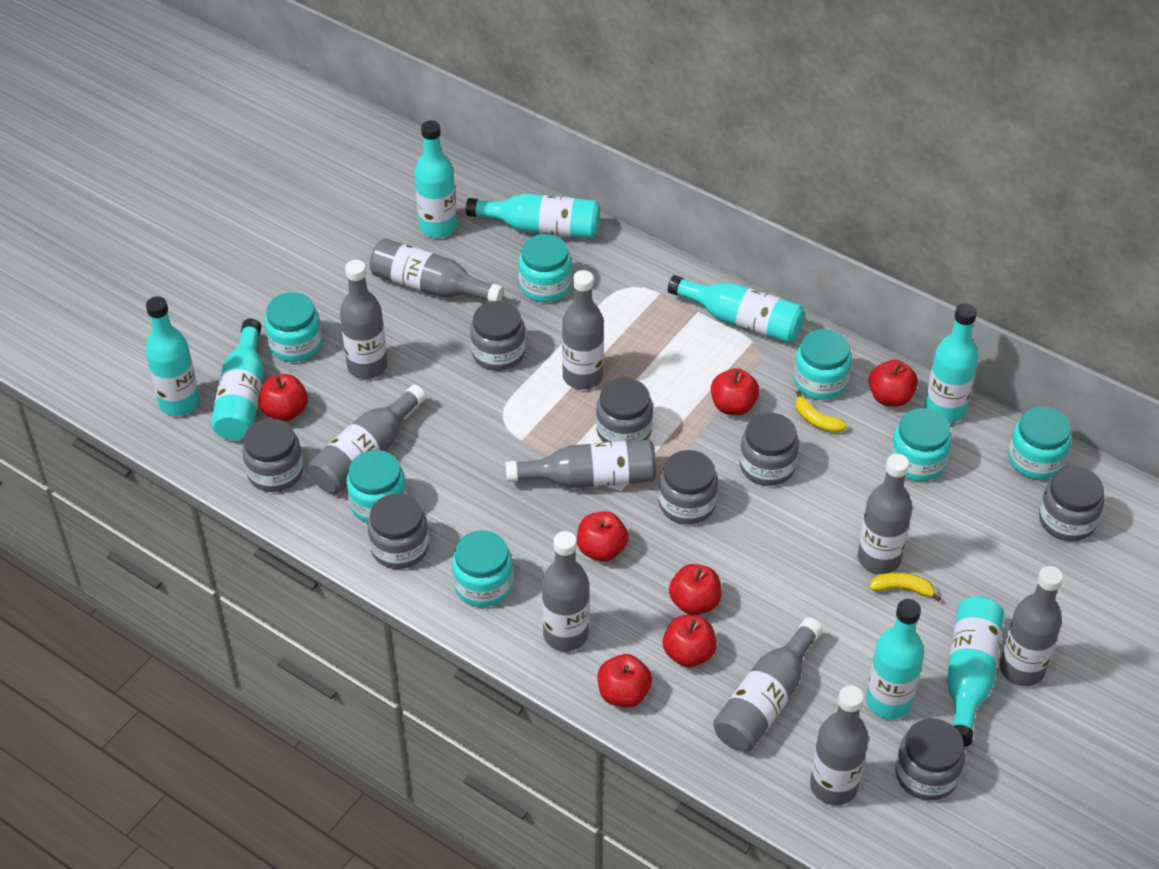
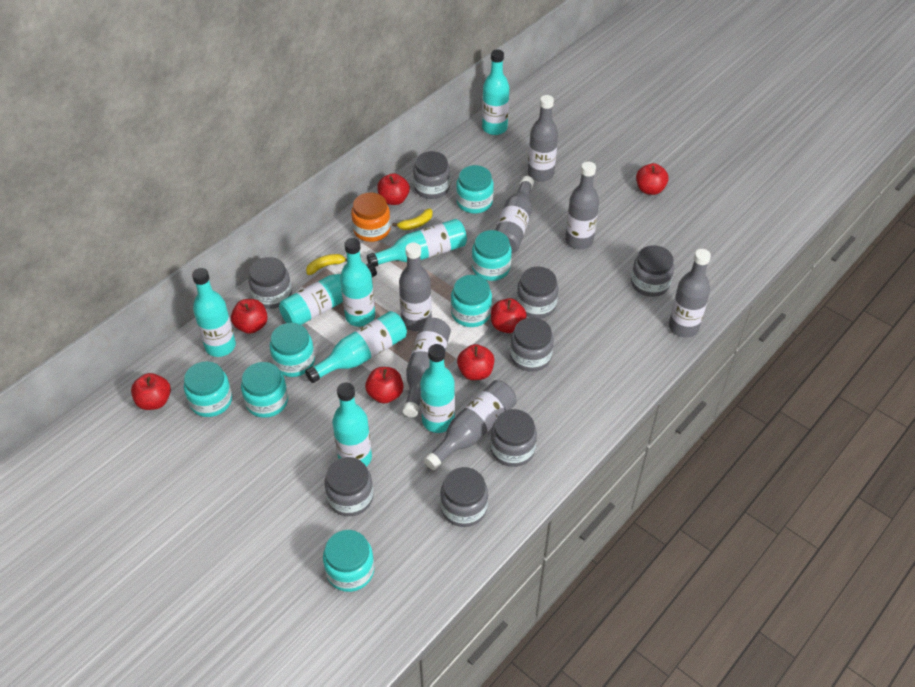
grey bottle: [308,385,426,494] [340,260,387,379] [370,238,504,302] [505,439,656,488] [542,531,589,652] [562,270,604,390] [713,618,823,751] [810,685,868,805] [858,454,912,574] [1000,566,1063,686] = 10 -> [399,243,432,331] [402,318,451,417] [424,380,517,470] [495,176,534,253] [528,95,558,182] [565,162,599,249] [669,249,711,338] = 7
orange jar: none = 0 -> [351,193,391,242] = 1

